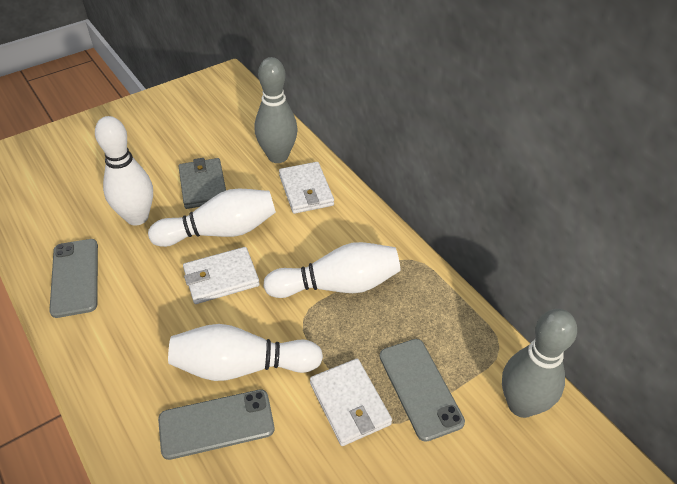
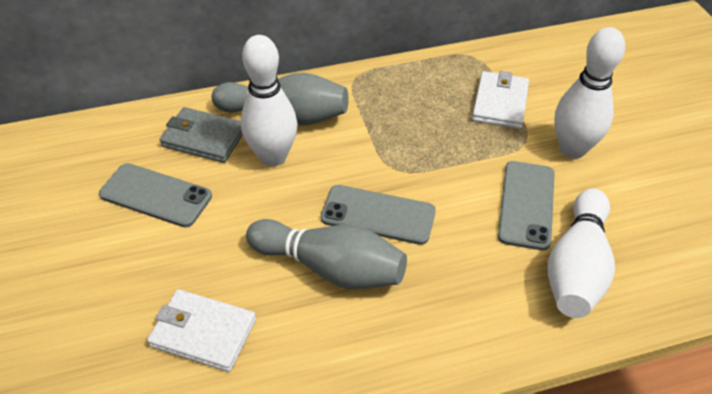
white bowling pin: [95,116,153,226] [148,189,276,247] [168,324,323,381] [263,242,401,298] = 4 -> [241,35,297,167] [548,188,615,318] [554,27,625,159] = 3
white wallet: [183,247,260,304] [279,162,334,214] [310,358,392,446] = 3 -> [147,289,256,372] [472,71,529,129] = 2

